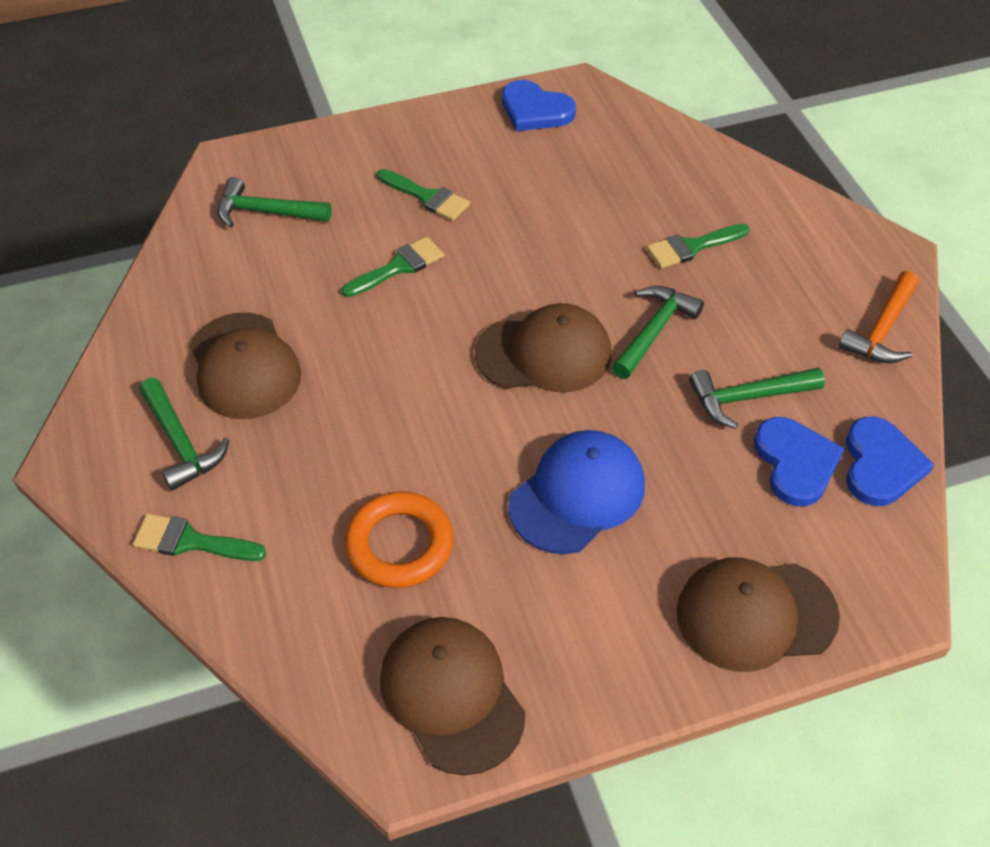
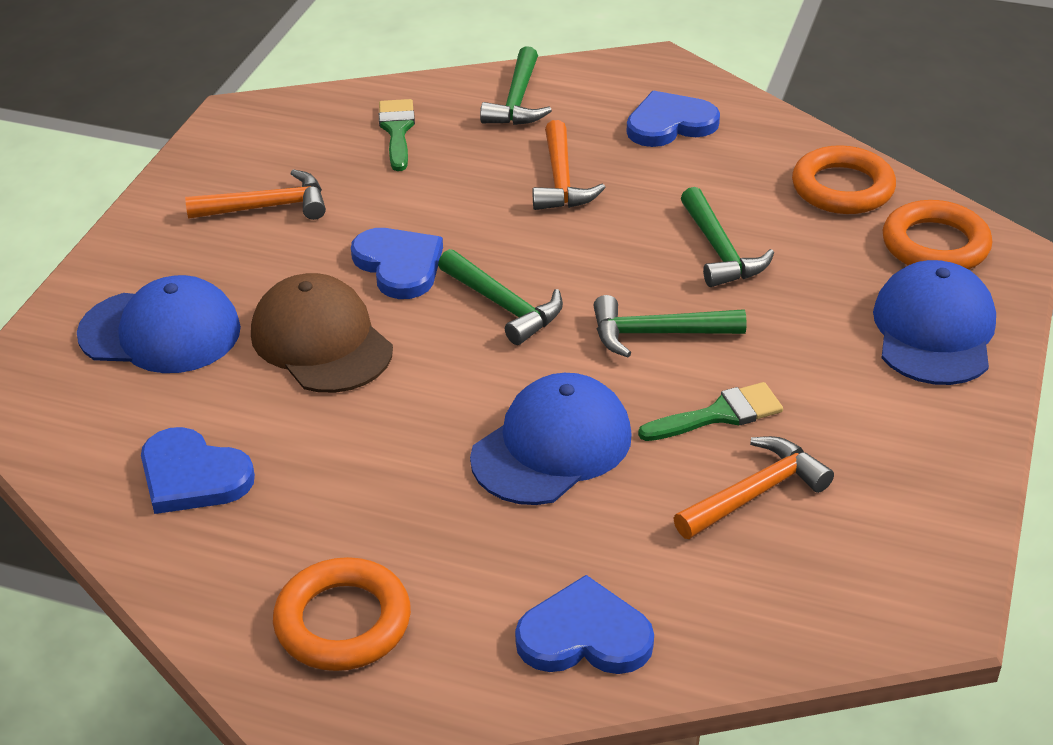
blue cap: [508,430,645,554] = 1 -> [77,275,241,373] [470,373,632,505] [873,260,996,385] = 3
blue heart: [502,80,576,131] [754,417,845,506] [846,417,934,506] = 3 -> [141,427,255,514] [351,228,443,299] [515,575,654,674] [627,91,720,147] = 4
brown cap: [190,313,301,419] [380,617,526,775] [475,303,611,392] [677,558,840,672] = 4 -> [251,273,393,393] = 1
green brush: [133,514,266,561] [342,237,444,297] [377,169,470,221] [647,224,750,268] = 4 -> [379,99,415,171] [638,382,783,441] = 2
orange hammer: [838,271,919,363] = 1 -> [185,169,326,220] [532,120,606,210] [673,436,834,539] = 3
orange ring: [345,491,454,588] = 1 -> [273,557,411,671] [792,145,896,214] [883,200,992,269] = 3

